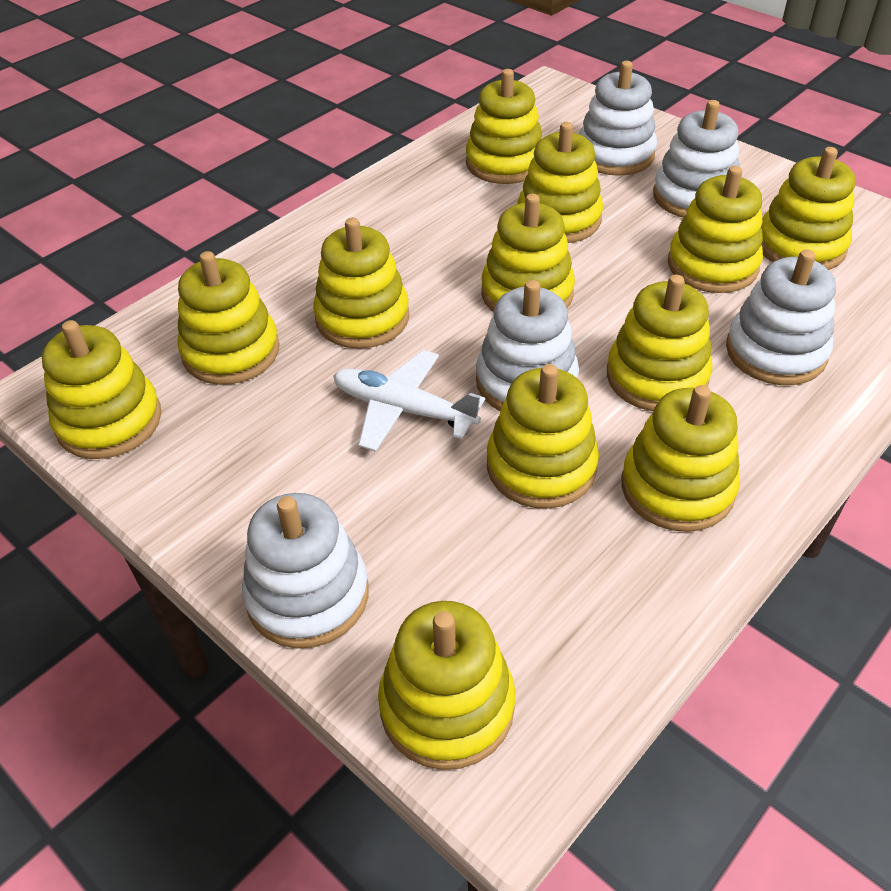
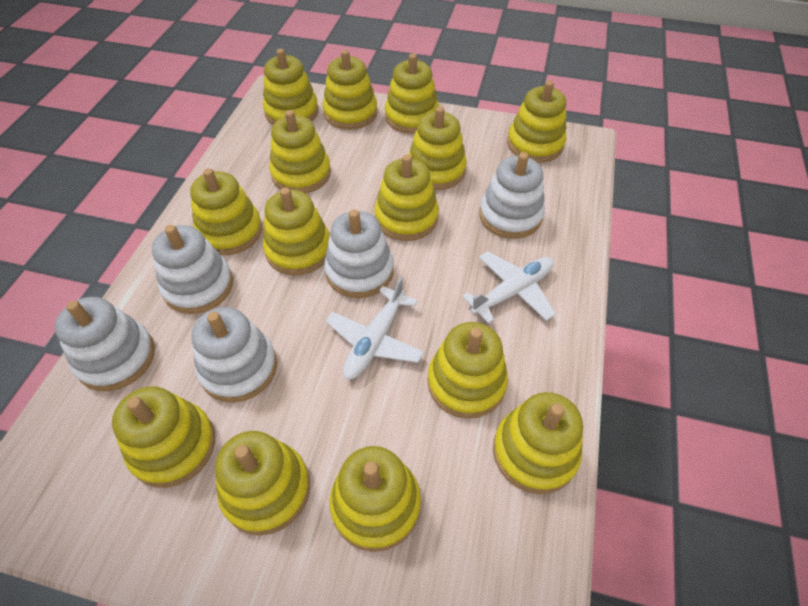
white plane: [333,350,485,452] = 1 -> [326,277,424,379] [462,251,556,323] = 2
yellow stacking toy: [42,320,161,459] [177,251,280,385] [313,218,410,349] [378,601,515,770] [466,69,542,184] [481,194,575,312] [487,364,599,508] [518,122,603,243] [607,275,712,411] [621,385,740,532] [668,166,763,293] [761,147,856,270] = 12 -> [112,386,215,488] [190,168,262,255] [215,431,310,536] [263,49,319,125] [263,187,330,275] [269,110,331,193] [323,50,378,130] [330,446,421,552] [375,155,439,241] [385,53,439,134] [408,106,467,190] [428,322,508,419] [493,392,583,494] [507,80,566,163] = 14

